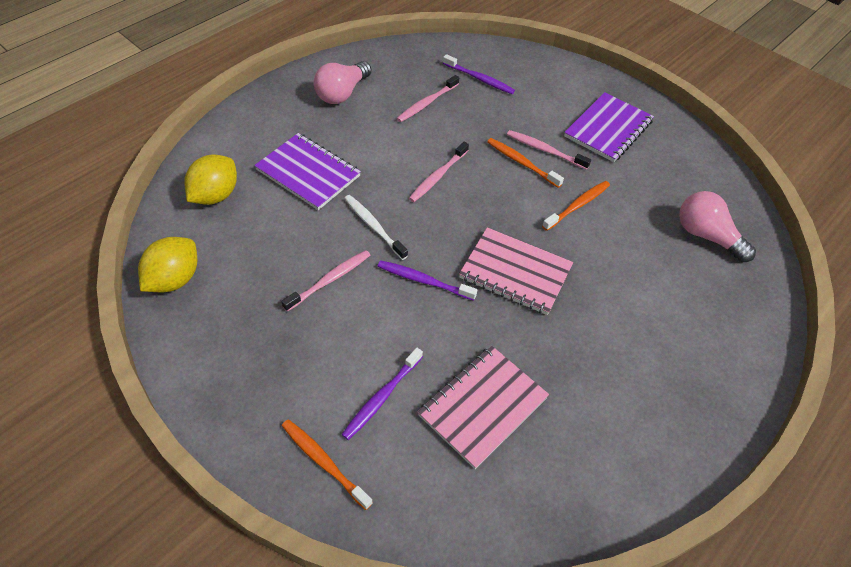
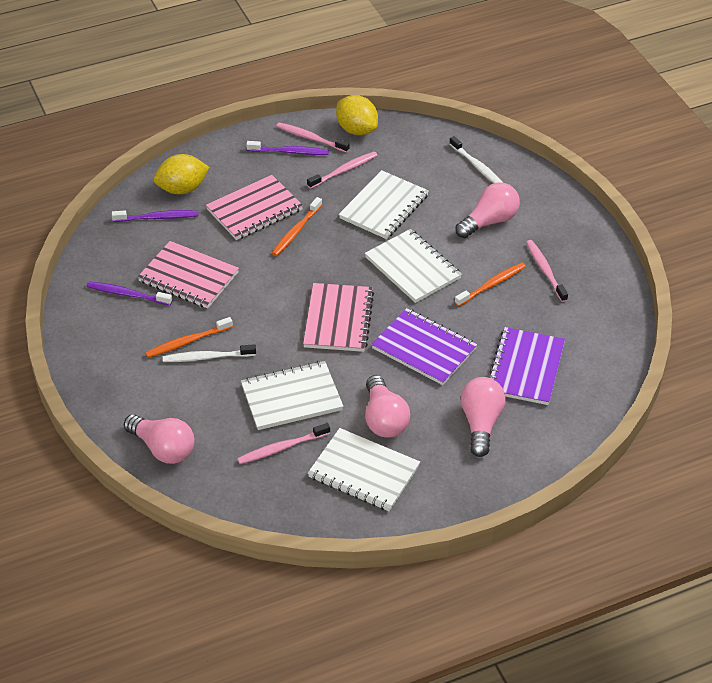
pink light bulb: [314,61,371,104] [679,191,756,262] = 2 -> [124,414,194,464] [365,375,410,438] [456,182,520,238] [461,377,505,457] = 4
pink notebook: [418,346,549,469] [459,227,573,315] = 2 -> [138,241,239,309] [206,175,303,240] [303,283,374,352] = 3
white notebook: none = 0 -> [241,361,343,430] [308,428,420,511] [339,170,429,239] [365,229,462,303] = 4
white toothbrush: [344,195,408,260] = 1 -> [163,344,256,362] [450,136,502,183] = 2

